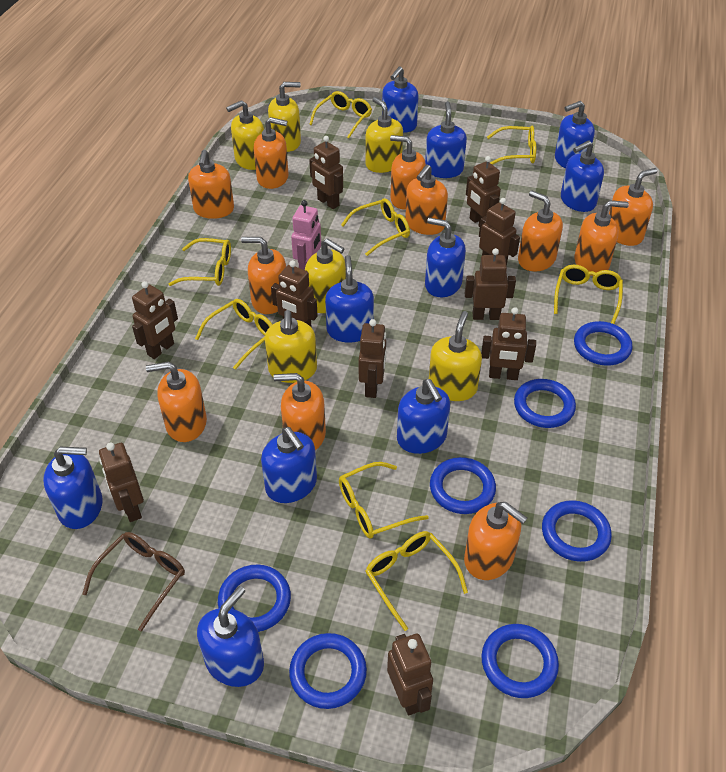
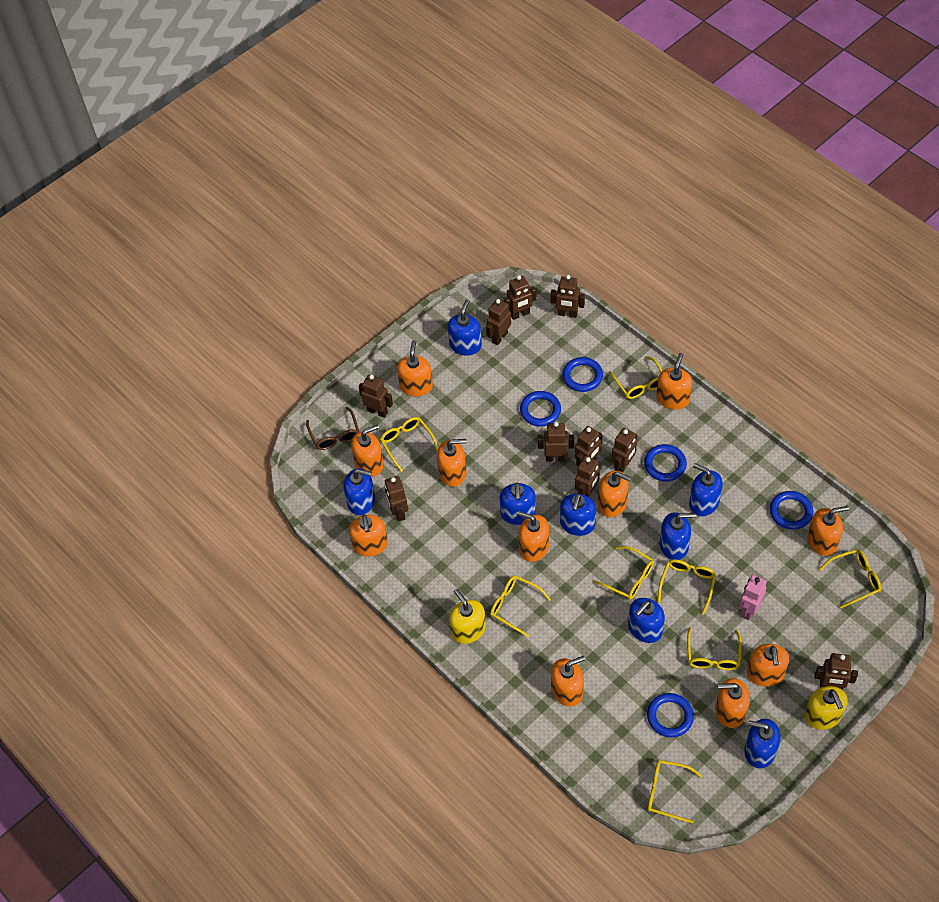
blue ring: [218,564,291,632] [289,633,367,709] [430,457,496,514] [481,624,559,698] [514,379,576,428] [542,500,612,562] [574,321,633,366] = 7 -> [520,391,561,427] [562,357,603,392] [644,444,687,482] [647,693,694,737] [770,491,813,530] = 5
blue soap dispenser: [43,447,103,529] [197,586,264,687] [261,427,317,503] [325,255,374,343] [382,66,419,133] [397,379,450,454] [425,101,467,178] [425,217,466,297] [555,101,595,168] [561,140,604,212] = 10 -> [343,468,375,515] [448,299,482,355] [500,483,536,525] [560,493,596,536] [628,598,665,643] [660,512,696,560] [689,463,723,516] [744,719,781,768] = 8
yellow soap dispenser: [226,100,264,170] [265,310,317,383] [268,82,301,152] [305,238,346,313] [366,97,403,173] [429,311,482,401] = 6 -> [449,589,486,644] [804,686,848,730] = 2

